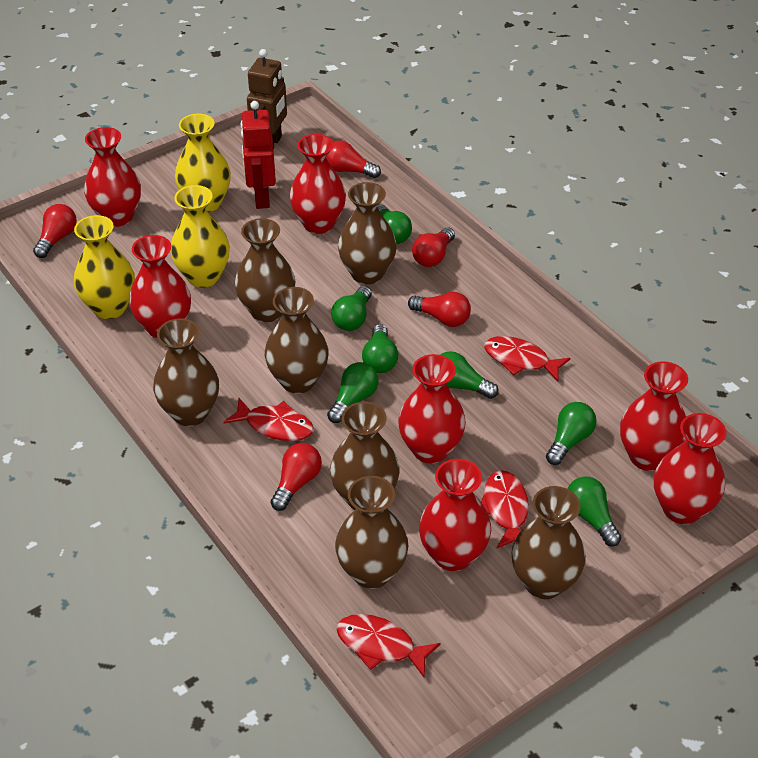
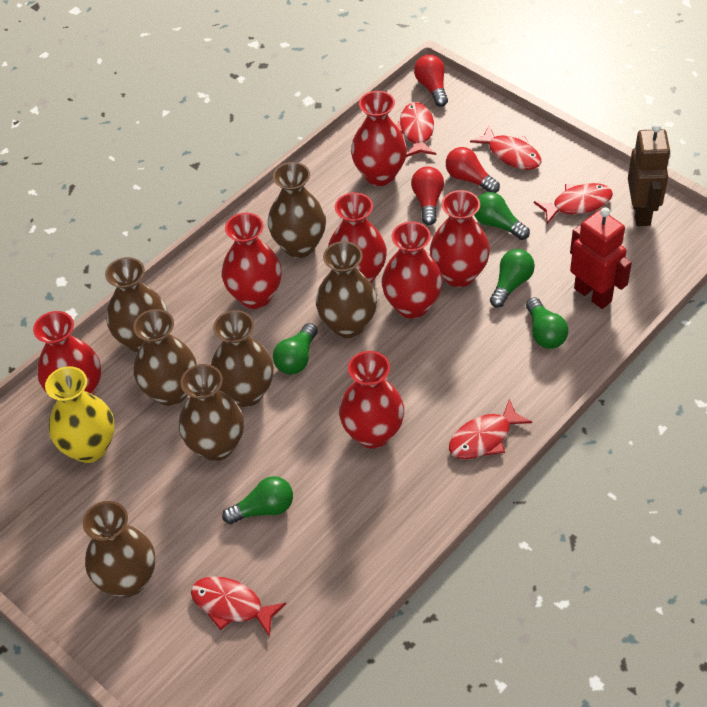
green light bulb: [327,362,379,423] [331,286,372,331] [362,324,398,373] [378,204,412,244] [440,351,499,399] [546,402,597,465] [568,477,622,547] = 7 -> [222,476,293,524] [273,323,318,374] [474,192,530,240] [490,249,535,308] [526,297,568,349] = 5
red fish: [224,398,314,441] [336,614,440,677] [481,470,529,548] [484,336,570,381] = 4 -> [191,576,286,637] [396,102,436,157] [449,399,532,459] [470,125,542,170] [534,183,613,224] = 5
red light bulb: [33,204,77,258] [270,443,322,511] [326,140,381,178] [408,292,471,327] [412,227,455,267] = 5 -> [411,166,444,225] [414,55,448,107] [446,147,500,193] = 3
yellow vase: [74,215,135,319] [170,185,230,288] [175,114,231,212] = 3 -> [45,366,115,463] = 1

